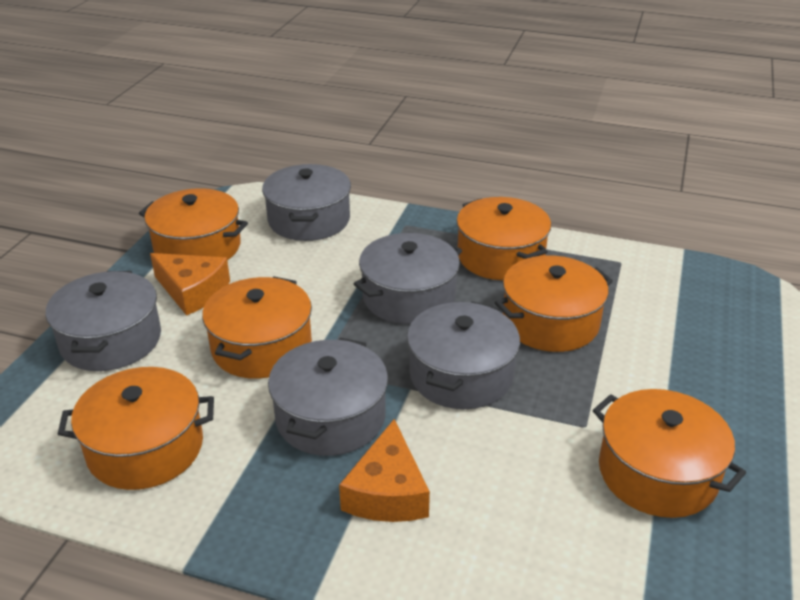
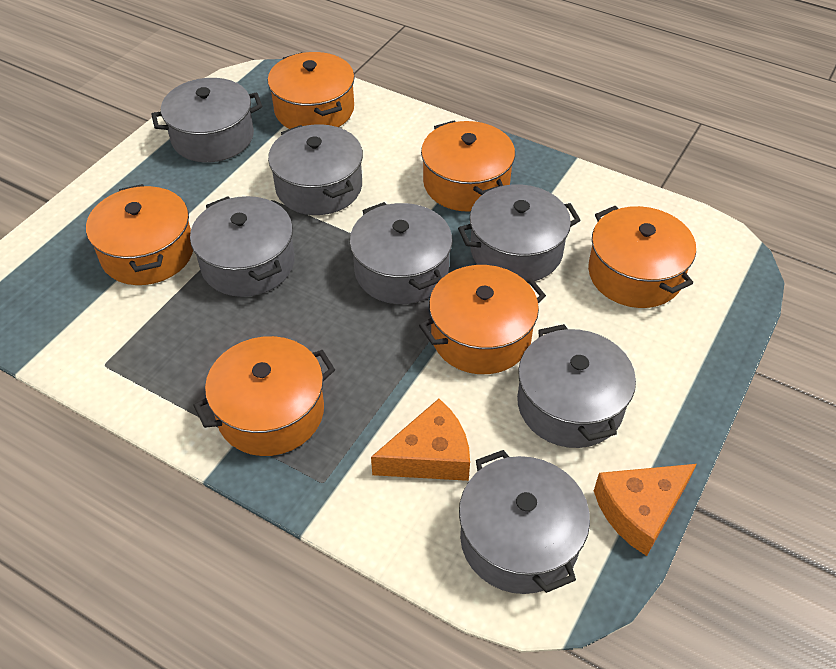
grey pot: [46,271,161,371] [262,164,351,241] [268,338,388,456] [354,233,462,324] [407,301,520,409] = 5 -> [151,78,262,163] [190,196,295,297] [268,124,363,215] [350,202,453,304] [458,184,581,281] [459,450,590,594] [517,324,636,448] = 7

